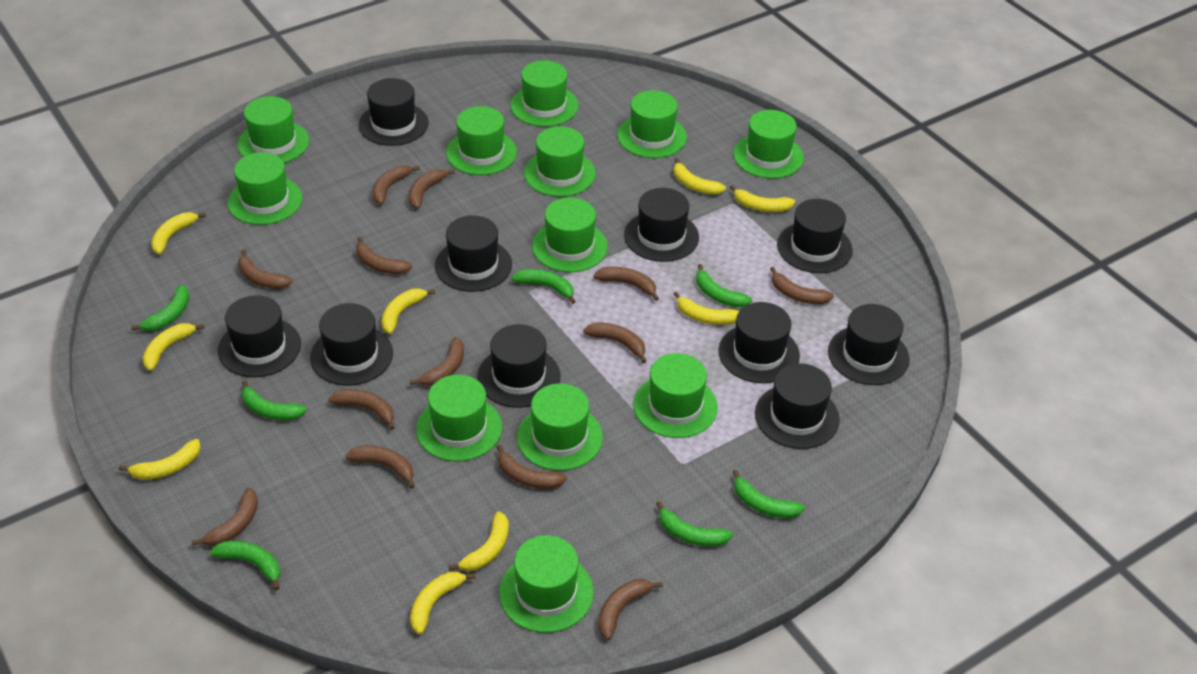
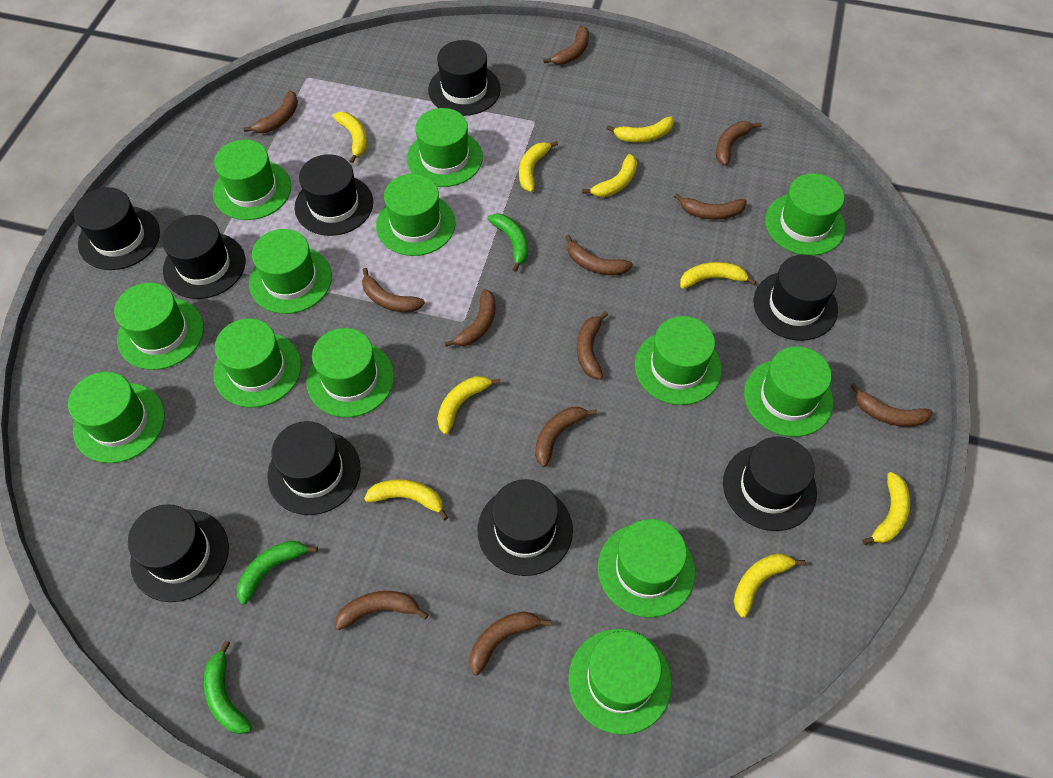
black hat: [218,295,301,377] [310,303,393,385] [359,78,429,146] [435,215,512,292] [477,324,561,408] [624,188,699,262] [719,302,800,383] [755,364,840,449] [777,199,853,273] [828,304,910,385] = 10 -> [74,187,160,270] [128,504,229,602] [162,215,246,299] [268,421,361,515] [295,154,373,236] [428,40,501,116] [477,479,573,576] [723,436,817,531] [753,254,838,341] = 9
brown banana: [191,487,258,546] [238,250,293,289] [328,389,395,430] [345,445,415,489] [356,237,412,274] [373,165,420,205] [409,169,455,209] [410,337,464,386] [497,444,567,489] [583,322,646,363] [594,267,659,301] [598,579,663,640] [770,267,834,304] = 13 -> [243,91,298,133] [335,591,428,630] [362,268,425,312] [444,289,496,347] [470,611,551,675] [535,407,597,467] [543,26,589,65] [565,235,633,275] [577,311,608,379] [674,193,747,220] [716,121,762,166] [850,383,933,427] = 12
green banana: [131,285,190,331] [210,541,280,591] [242,380,307,420] [512,269,576,304] [656,501,733,547] [696,264,752,307] [733,470,805,518] = 7 -> [204,640,252,734] [237,541,318,605] [488,213,528,272] = 3
green hat: [227,152,303,225] [237,96,309,163] [416,375,502,461] [446,106,517,175] [499,535,594,633] [510,60,579,127] [517,383,603,471] [524,126,596,197] [532,197,608,272] [617,90,687,158] [633,353,718,438] [733,110,804,179] = 12 -> [68,372,165,463] [114,282,204,370] [213,140,291,220] [213,318,301,407] [249,229,332,314] [306,328,394,417] [376,174,456,256] [407,108,483,187] [568,629,672,735] [598,519,695,617] [635,316,722,405] [744,346,833,437] [765,173,845,256] = 13

